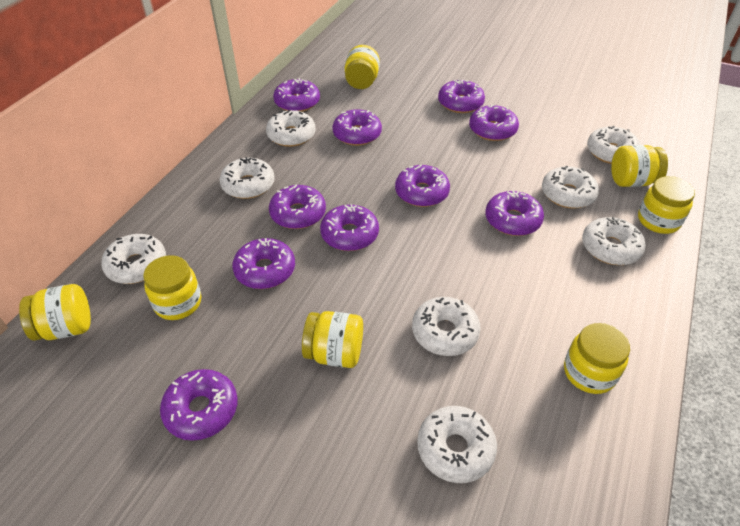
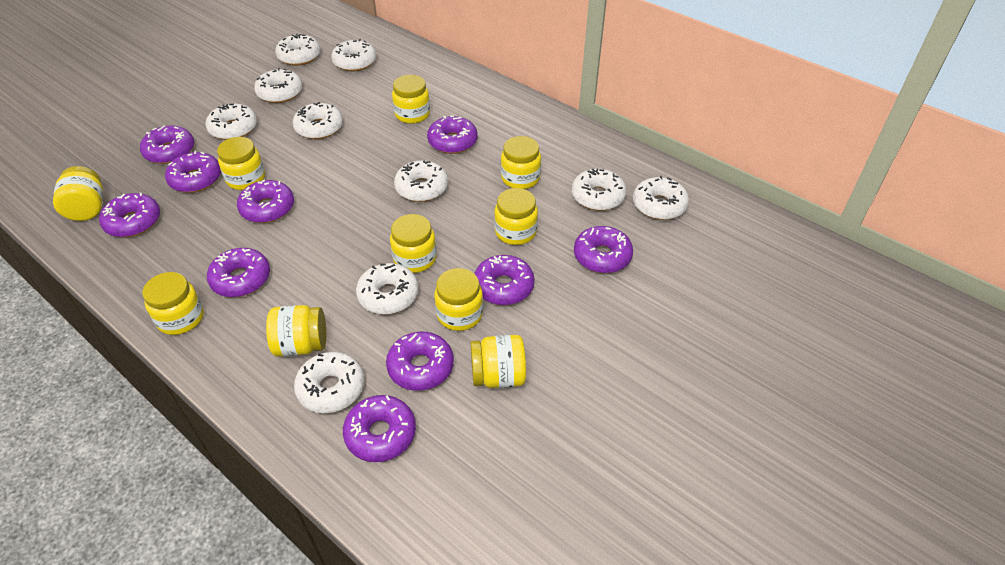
white donut: [101,234,166,284] [219,157,275,199] [266,110,316,147] [412,297,481,356] [417,406,497,483] [542,166,599,209] [582,217,646,265] [587,126,641,164] = 8 -> [206,104,257,140] [254,68,303,103] [275,34,321,66] [293,102,343,139] [294,352,364,413] [331,39,376,71] [356,263,419,314] [394,160,448,202] [572,169,627,211] [633,176,689,220] = 10
yellow jar: [19,284,91,341] [143,255,201,320] [302,311,363,368] [345,45,380,89] [564,323,630,394] [611,145,668,187] [638,176,695,234] = 7 -> [53,166,103,221] [142,272,204,335] [217,137,265,190] [266,305,326,357] [390,214,437,273] [392,75,430,124] [434,268,483,331] [471,335,526,388] [494,188,538,245] [501,136,541,189] = 10

